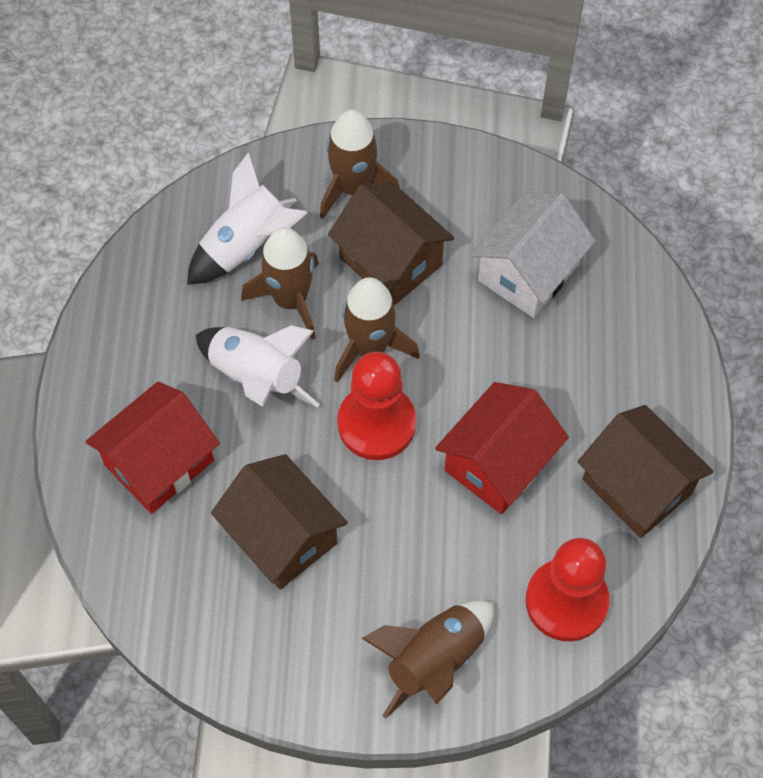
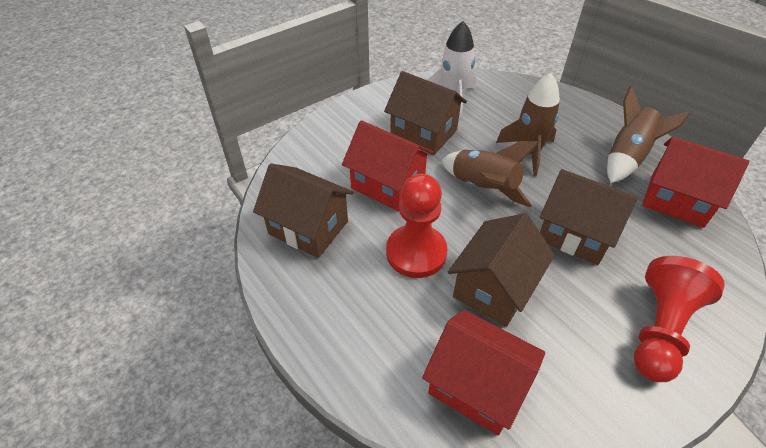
brown house: [211,454,348,590] [328,182,454,306] [578,405,713,538] = 3 -> [253,164,353,258] [384,71,467,155] [448,213,555,327] [540,169,638,265] = 4
brown rocket: [241,227,319,339] [320,109,400,219] [334,277,420,382] [362,600,494,719] = 4 -> [441,141,540,207] [496,73,560,176] [607,86,690,183] = 3
red house: [85,382,220,514] [435,382,569,514] = 2 -> [342,120,434,211] [422,310,545,435] [642,137,749,228] = 3
white house: [470,193,595,318] = 1 -> none = 0
white rocket: [187,153,307,285] [196,325,320,408] = 2 -> [428,21,476,118] = 1

